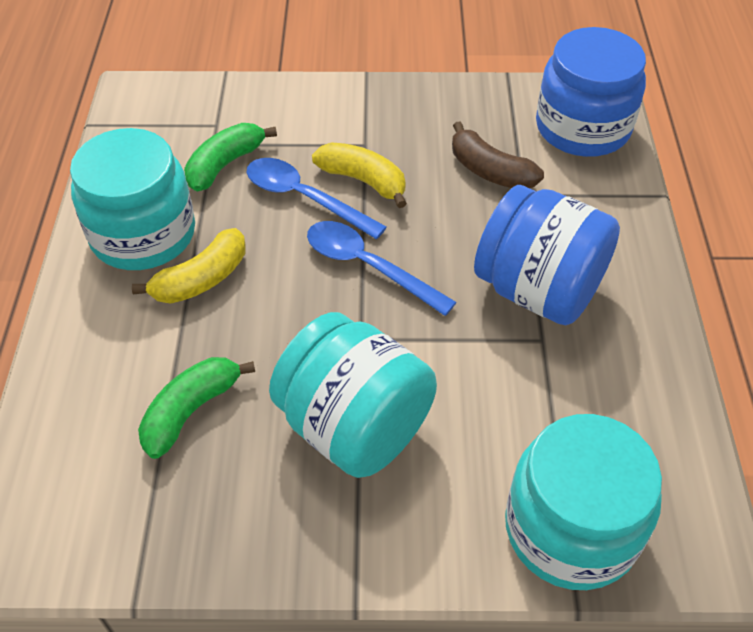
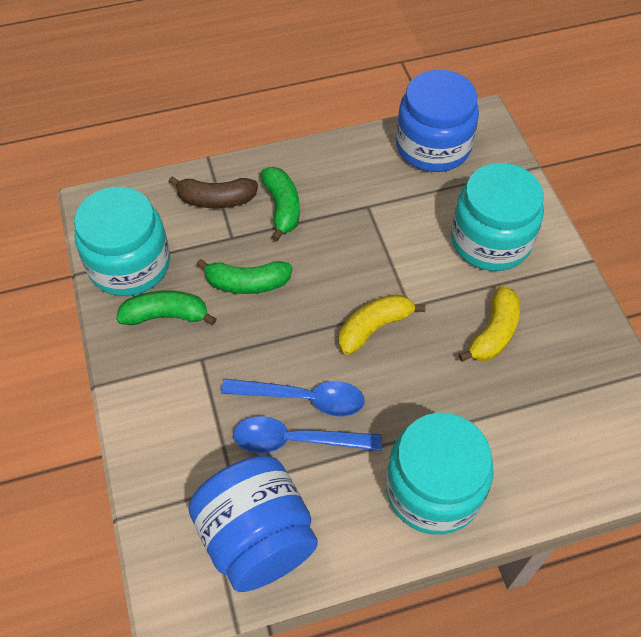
green banana: [138,357,255,459] [184,123,277,191] = 2 -> [116,290,217,325] [197,259,292,294] [261,167,300,241] = 3

